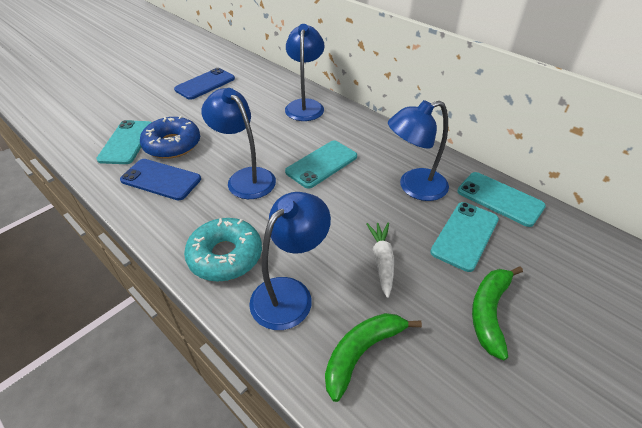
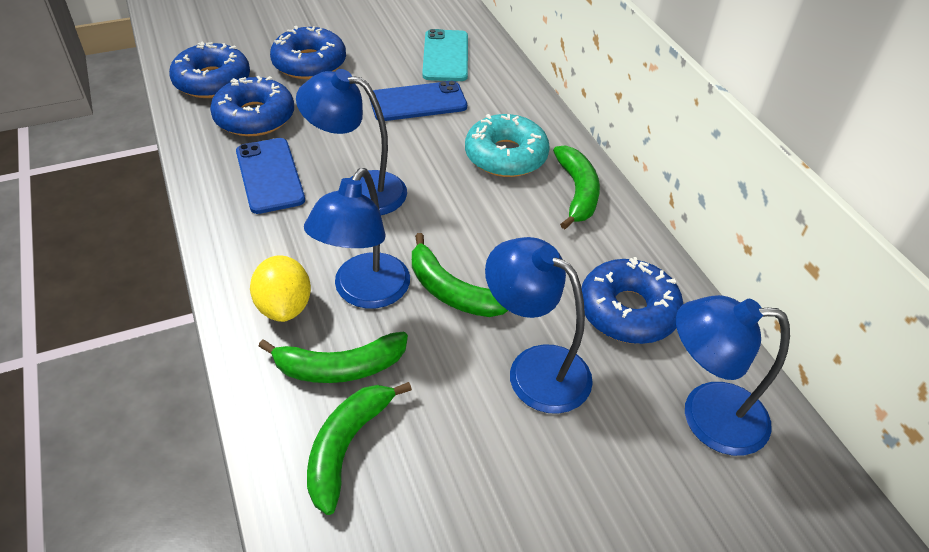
blue donut: [140,116,200,159] = 1 -> [169,41,250,98] [210,76,294,136] [270,26,346,79] [582,257,683,344] = 4
green banana: [325,313,422,402] [472,266,523,360] = 2 -> [258,332,408,383] [307,382,412,515] [412,233,508,317] [553,145,600,229] = 4
turquoise phone: [96,120,152,164] [285,141,357,189] [430,202,499,272] [457,172,546,227] = 4 -> [422,29,468,81] = 1
white carrot: [366,223,394,298] = 1 -> none = 0
yellow lemon: none = 0 -> [250,255,311,322] = 1

